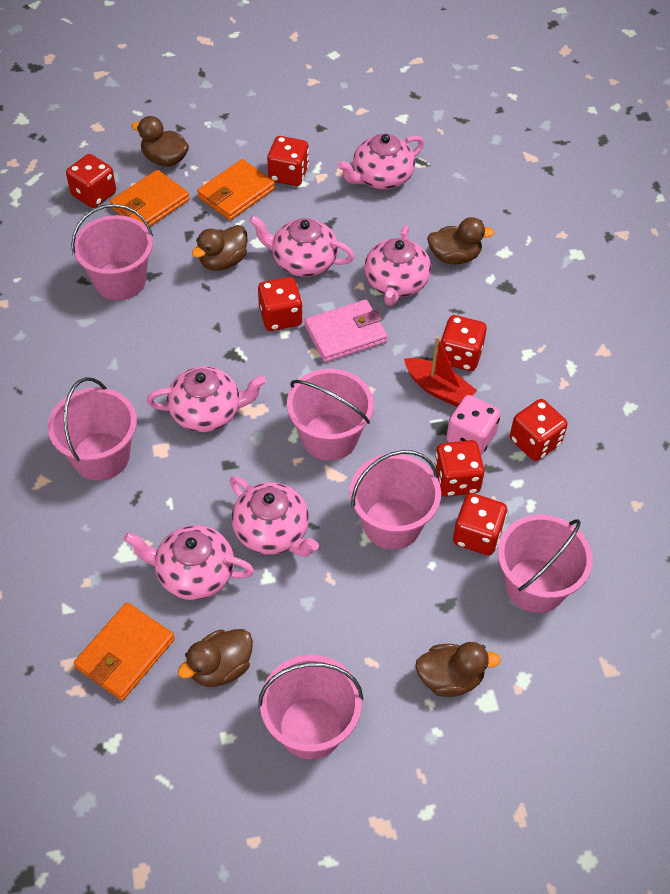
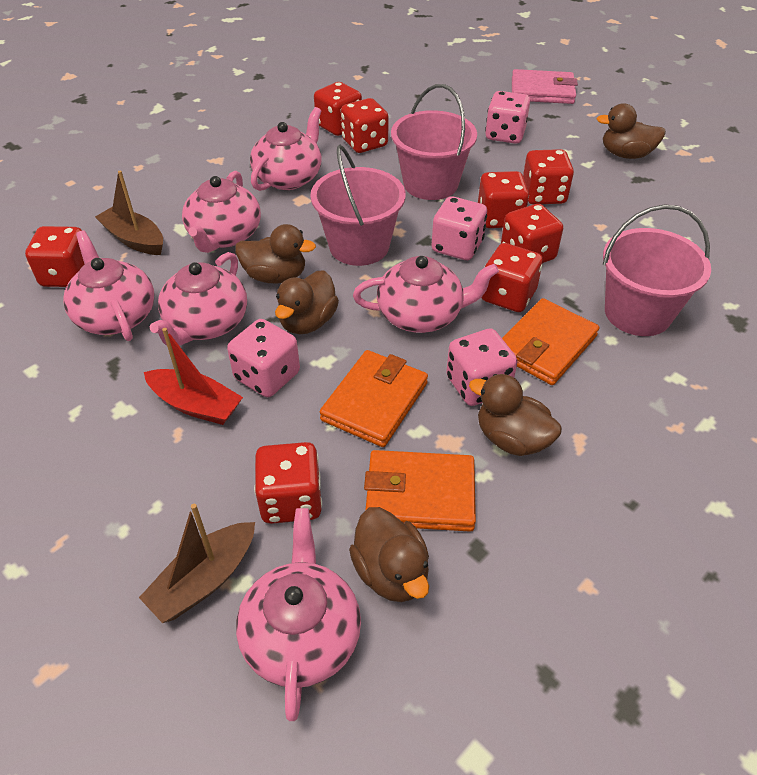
brown boat: none = 0 -> [95,171,163,255] [139,504,255,623] = 2
pink bucket: [48,377,137,481] [71,204,153,301] [258,655,363,759] [287,369,374,461] [350,450,441,549] [498,515,593,613] = 6 -> [310,145,406,266] [391,84,477,200] [603,205,711,336] = 3
pink dice: [446,395,501,455] = 1 -> [227,319,300,397] [431,196,487,260] [446,328,517,406] [485,91,530,144] = 4
red dice: [66,154,116,208] [258,277,303,331] [267,136,309,186] [434,440,485,497] [441,315,487,371] [453,493,507,555] [510,399,568,461] = 7 -> [25,226,85,287] [254,442,322,524] [314,82,362,136] [341,98,389,153] [478,171,529,228] [481,243,543,312] [501,204,563,263] [523,149,574,205] = 8

